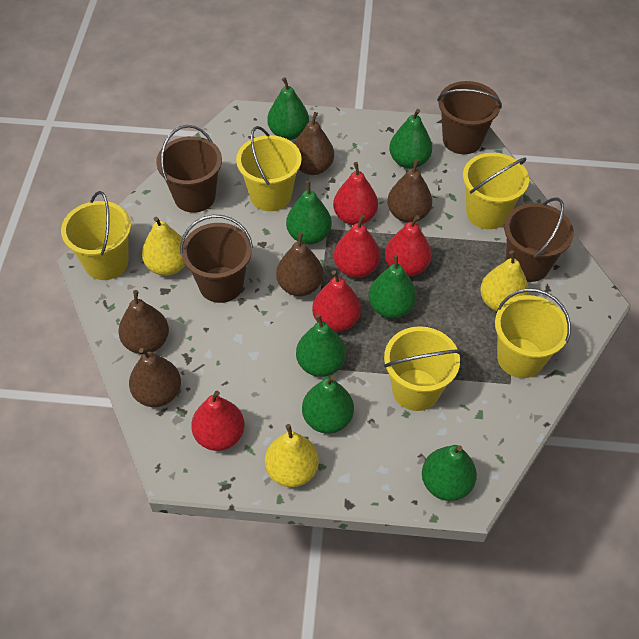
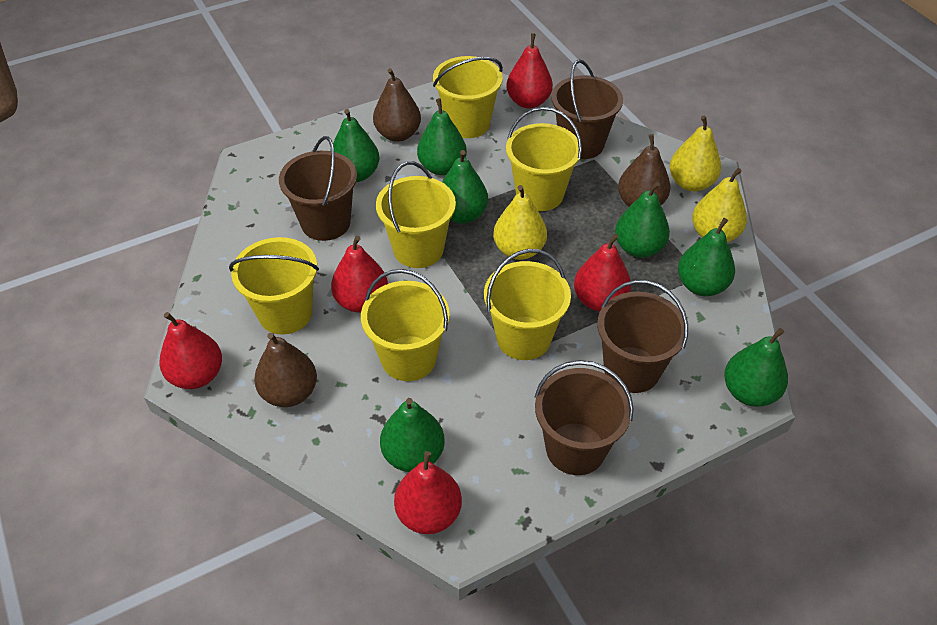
brown pear: [118,290,169,354] [129,348,181,407] [276,232,324,296] [294,112,334,175] [387,159,432,223] = 5 -> [254,333,317,407] [373,68,421,142] [618,134,671,207] = 3
yellow bucket: [61,191,131,280] [236,126,302,211] [384,326,461,411] [463,153,529,229] [495,288,571,378] = 5 -> [229,237,319,335] [361,269,450,381] [376,161,456,268] [433,56,503,138] [484,249,571,360] [506,107,582,211] = 6

